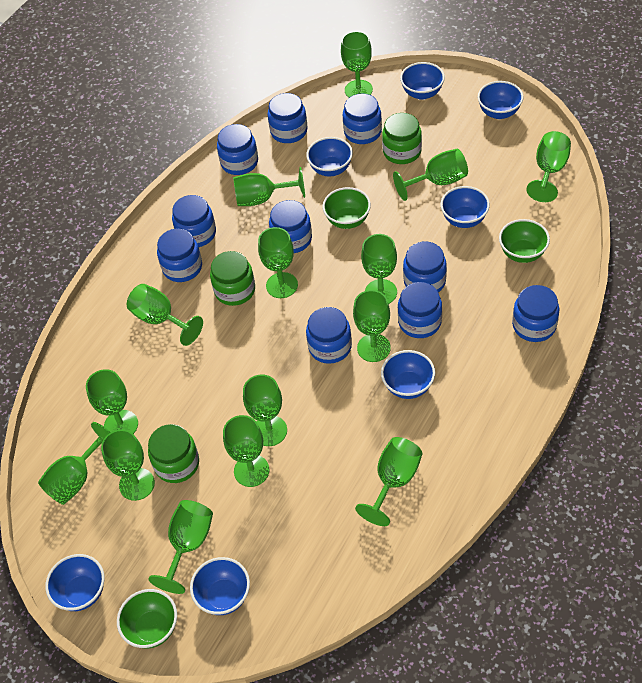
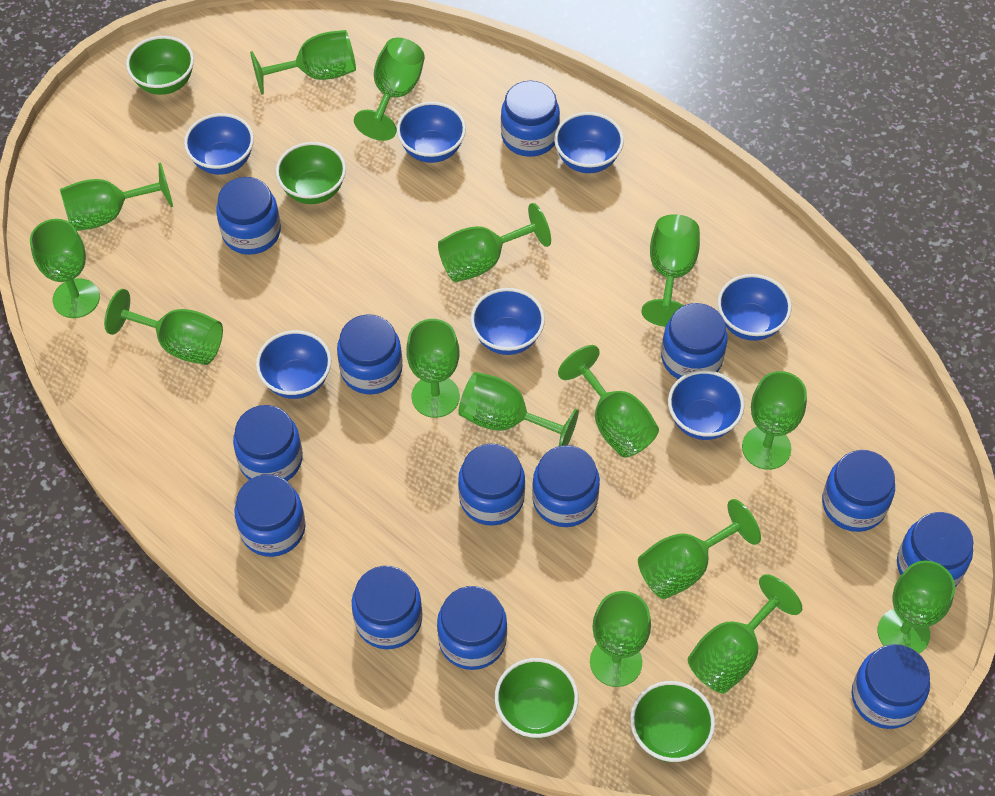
blue jar: [157,229,202,282] [172,195,216,247] [217,124,258,175] [267,93,307,143] [269,200,312,253] [306,307,352,364] [343,94,382,144] [398,282,442,338] [403,241,447,293] [512,285,559,342] = 10 -> [216,177,281,255] [233,405,303,481] [234,474,305,557] [337,314,403,394] [352,566,422,649] [437,586,507,670] [458,444,525,526] [501,81,560,157] [532,445,600,527] [661,303,728,379] [822,450,895,532] [851,644,930,729] [897,512,973,587] = 13
green bowl: [117,589,177,648] [322,187,371,229] [499,219,550,263] = 3 -> [126,36,194,95] [276,142,346,204] [495,658,578,738] [630,681,715,762] = 4
green jar: [148,424,199,483] [210,251,255,306] [382,113,422,164] = 3 -> none = 0

